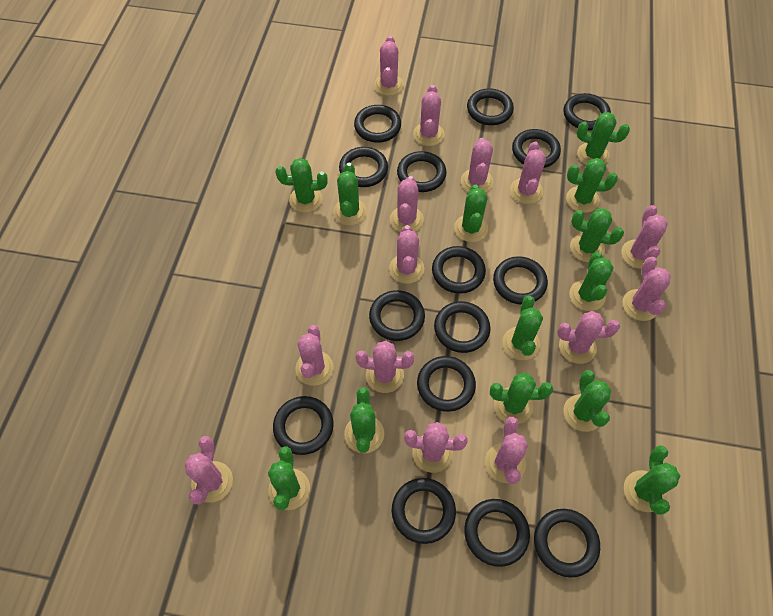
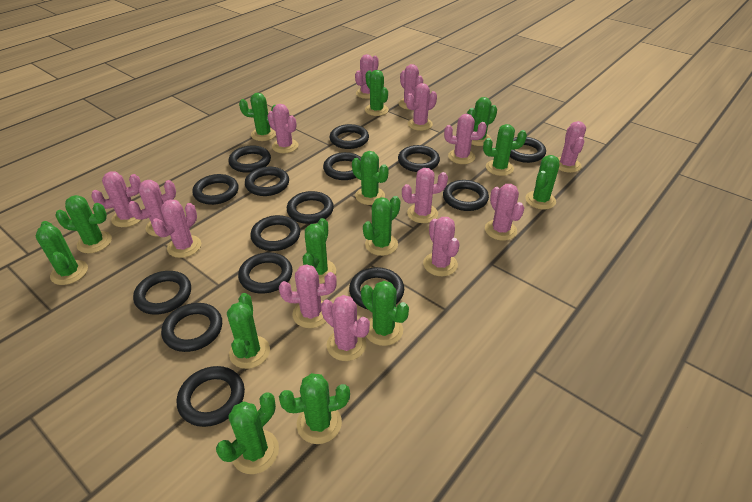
green cactus: [268,446,310,510] [275,158,328,213] [333,163,367,226] [344,387,384,453] [454,185,488,242] [490,373,553,424] [502,296,543,360] [563,370,611,432] [566,158,618,213] [569,252,614,311] [570,208,624,262] [577,112,630,165] [624,445,680,515] = 13 -> [36,221,88,285] [55,195,112,253] [216,393,279,474] [227,293,270,369] [239,93,276,141] [279,373,350,444] [303,218,336,284] [352,151,389,205] [361,281,409,346] [363,196,400,256] [365,70,389,116] [467,97,497,146] [483,124,527,176] [525,155,559,210] = 14

